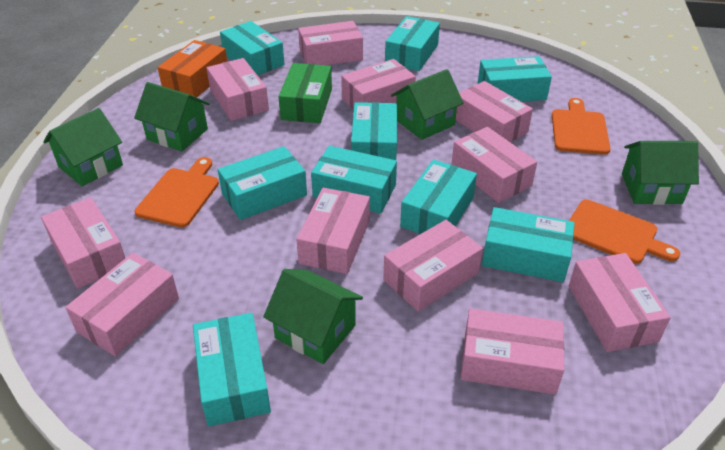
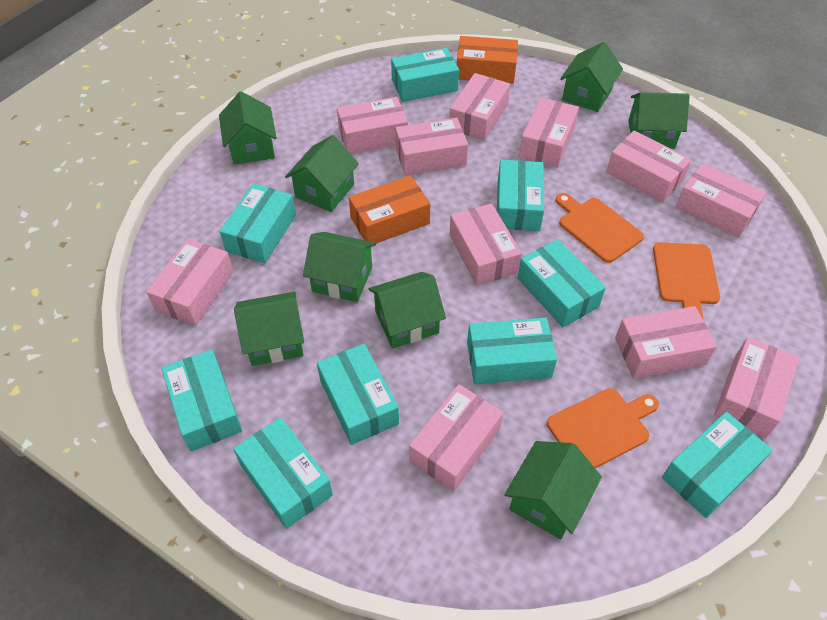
green box: [278,63,332,123] = 1 -> none = 0
green house: [43,108,123,186] [134,82,209,152] [263,269,363,364] [391,69,463,140] [622,141,699,205] = 5 -> [219,91,277,165] [234,292,304,366] [285,135,359,212] [303,232,376,302] [369,272,446,348] [505,441,602,539] [560,42,623,112] [628,92,690,149] = 8
orange box: [158,40,227,97] = 1 -> [349,175,430,244] [457,36,518,84] = 2

